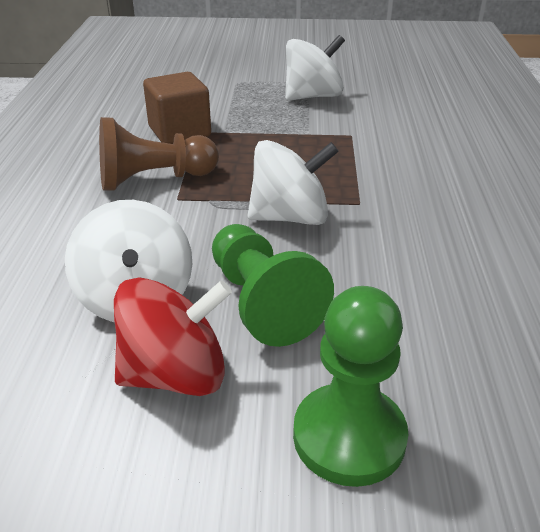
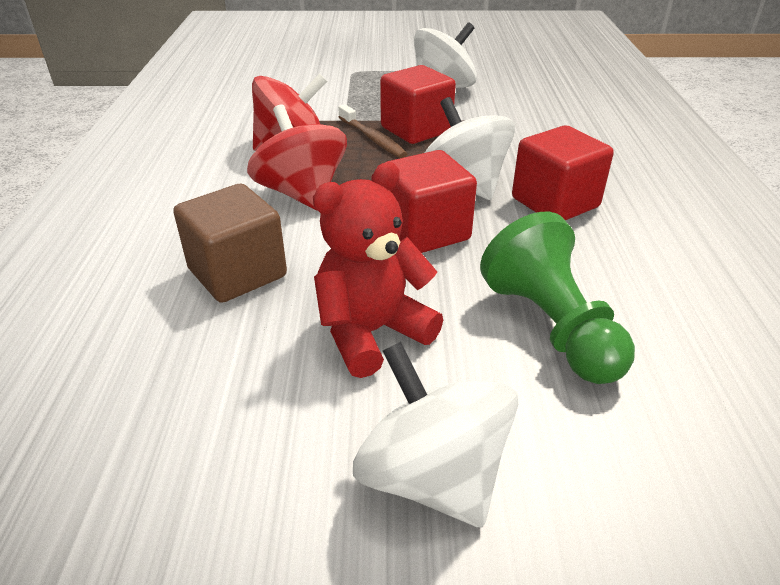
brown pawn: [99,117,219,190] = 1 -> none = 0
brown toothbrush: none = 0 -> [338,104,407,158] = 1
green pawn: [212,224,334,347] [293,286,408,487] = 2 -> [480,212,635,384] = 1
red cube: none = 0 -> [380,65,456,144] [385,150,477,253] [512,125,614,220] = 3
red spinning top: [114,277,232,396] = 1 -> [247,104,347,211] [252,73,327,151] = 2
red teddy bear: none = 0 -> [313,162,443,378] = 1

